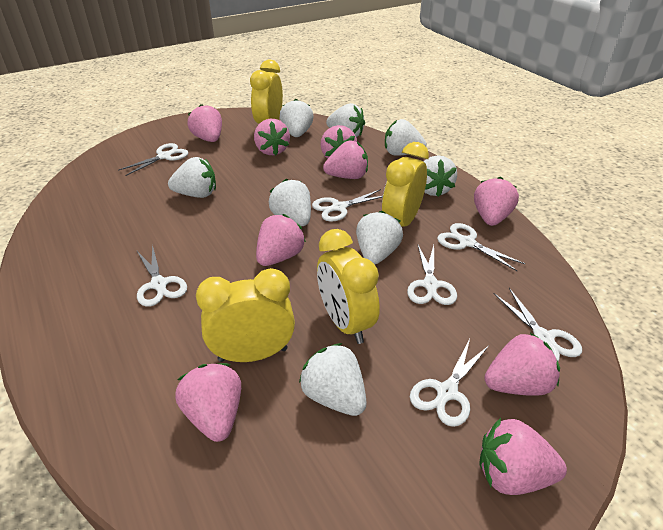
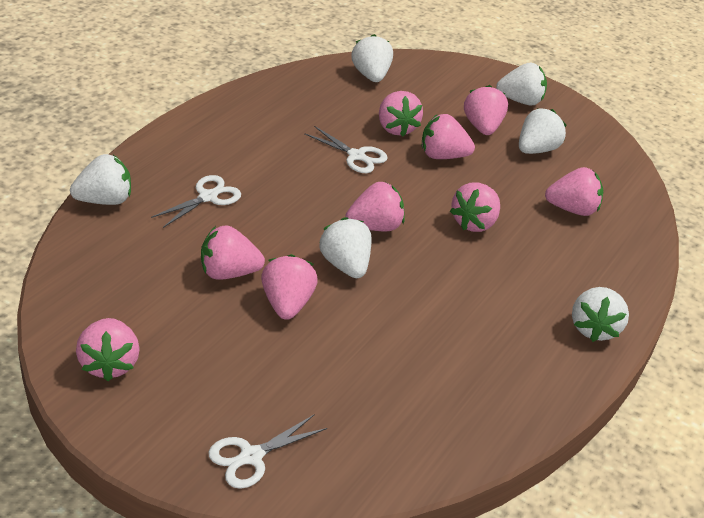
white scissors: [118,143,188,176] [136,244,187,307] [312,189,383,222] [407,245,457,305] [410,339,489,427] [437,223,525,271] [494,288,582,361] = 7 -> [151,175,241,228] [208,414,327,489] [304,126,388,173] = 3
white strawberry: [168,157,216,198] [269,179,311,226] [280,99,314,137] [299,343,367,416] [326,103,365,137] [356,211,403,264] [385,119,427,156] [424,155,457,197] = 8 -> [70,154,131,205] [319,217,372,278] [352,34,393,82] [496,62,547,105] [519,108,567,154] [572,287,629,342] = 6
yellow clock: [196,268,295,362] [250,59,283,124] [317,229,380,344] [382,142,429,227] = 4 -> none = 0

